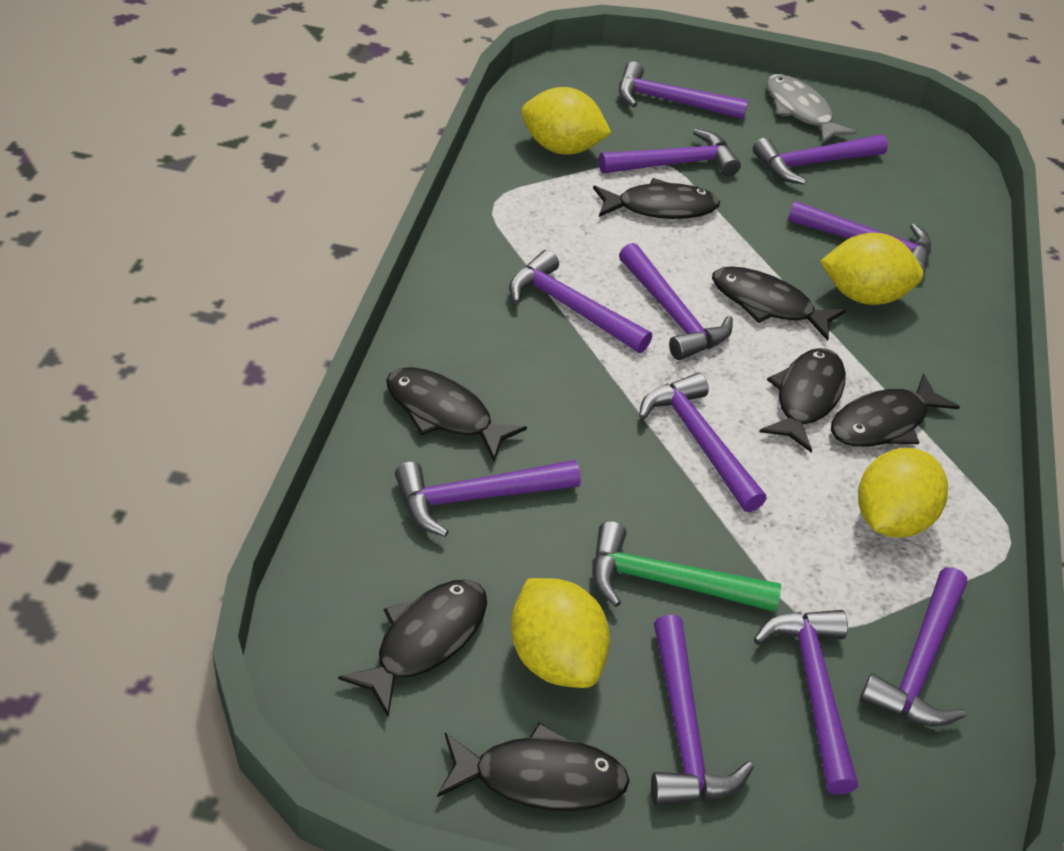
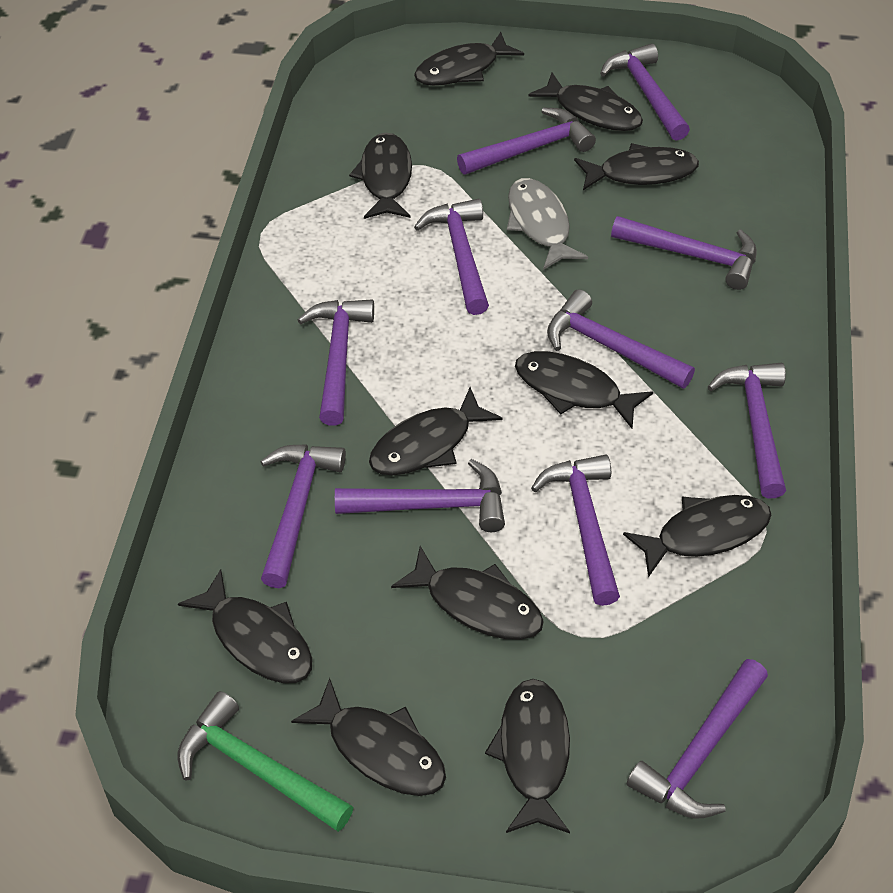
black fish: [338,580,487,717] [386,367,527,461] [437,723,630,811] [593,178,720,219] [712,266,846,341] [759,348,846,453] [831,373,960,447] = 7 -> [178,569,312,683] [291,678,446,796] [349,133,412,219] [369,387,502,476] [391,546,544,640] [414,32,524,86] [485,679,570,833] [515,351,653,428] [529,73,643,131] [574,143,699,190] [623,495,771,578] = 11
yellow lemon: [511,578,610,688] [521,87,612,155] [820,233,924,305] [858,448,948,538] = 4 -> none = 0

